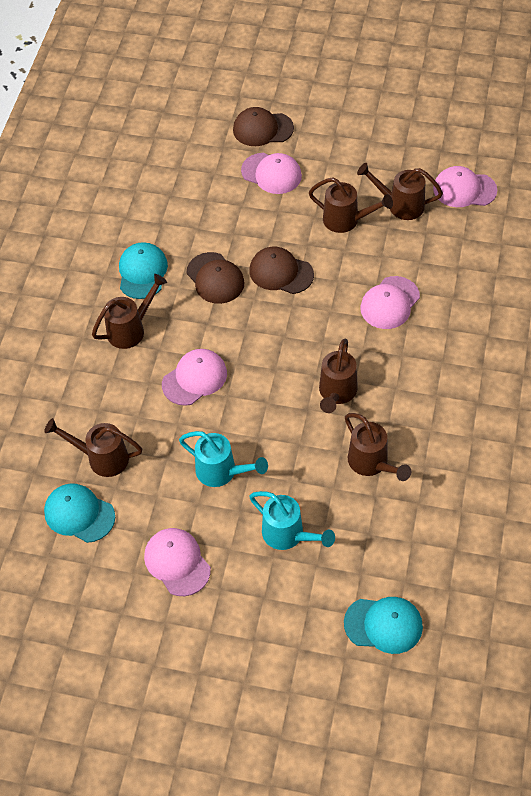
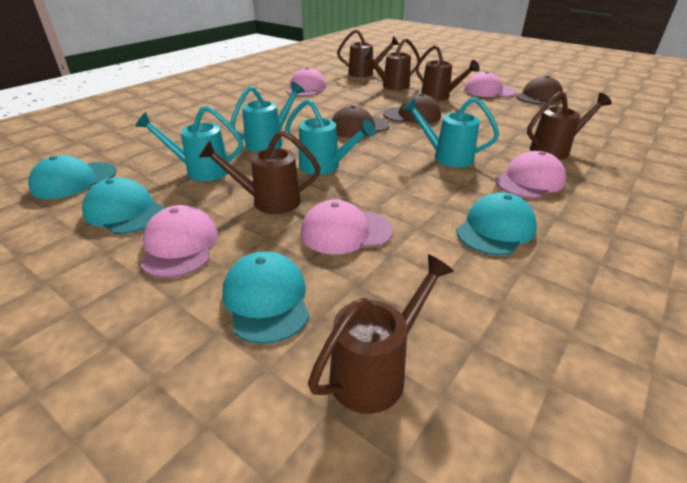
turquoise cap: [44,483,115,543] [119,242,168,299] [344,597,423,654] = 3 -> [28,155,116,199] [82,178,165,234] [222,251,309,344] [456,192,537,255] = 4
turquoise watering can: [179,431,268,487] [249,491,335,550] = 2 -> [135,106,243,181] [230,82,304,152] [285,99,376,175] [403,97,499,167] = 4

